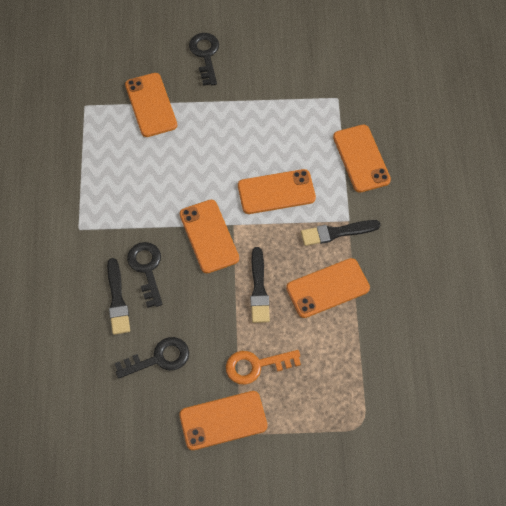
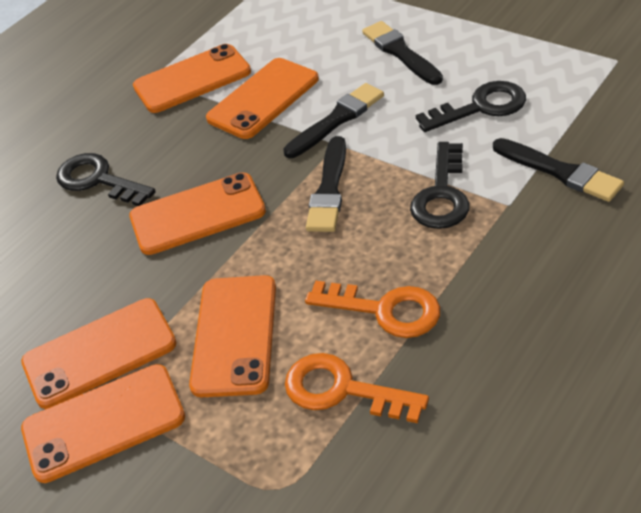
black brush: [107,258,130,335] [250,247,270,323] [301,220,380,246] = 3 -> [283,83,384,158] [306,136,346,232] [362,21,443,85] [493,138,624,202] = 4
orange key: [226,350,301,385] = 1 -> [285,353,429,423] [305,281,440,338] = 2

